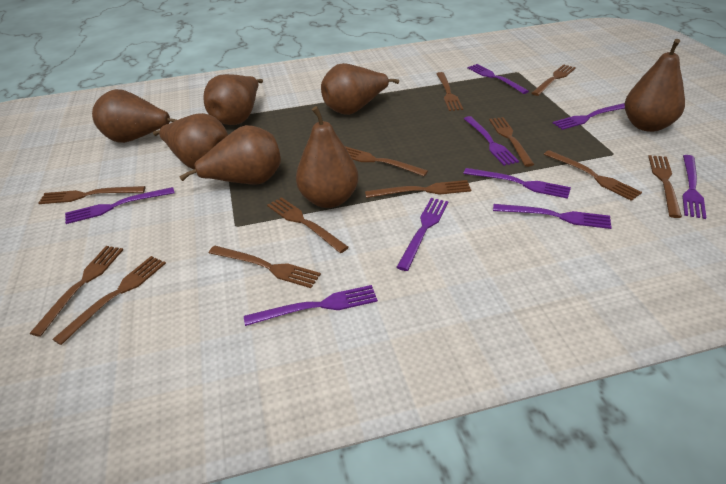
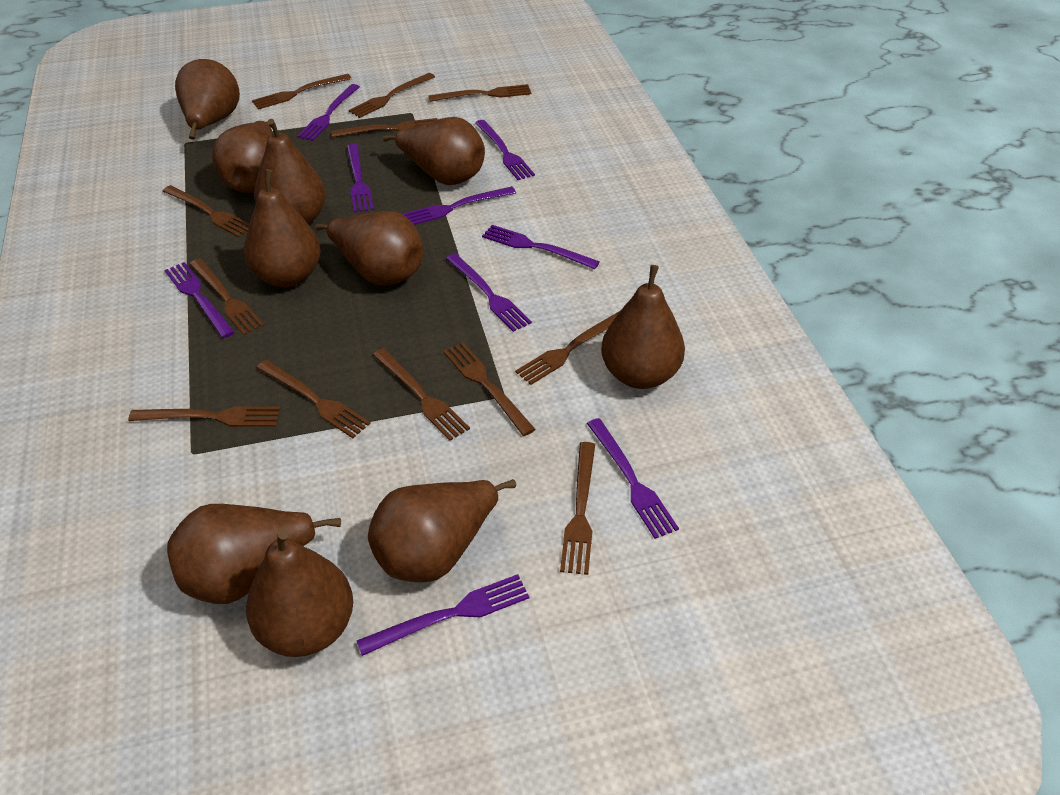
brown pear: [92,89,176,143] [153,113,228,169] [179,125,281,184] [203,74,263,125] [296,106,359,208] [321,63,399,115] [625,39,685,132] = 7 -> [167,504,341,604] [175,59,240,140] [212,121,273,193] [244,169,321,287] [246,530,353,657] [254,119,326,224] [315,211,423,285] [368,479,516,582] [383,117,485,185] [601,265,685,389] = 10

